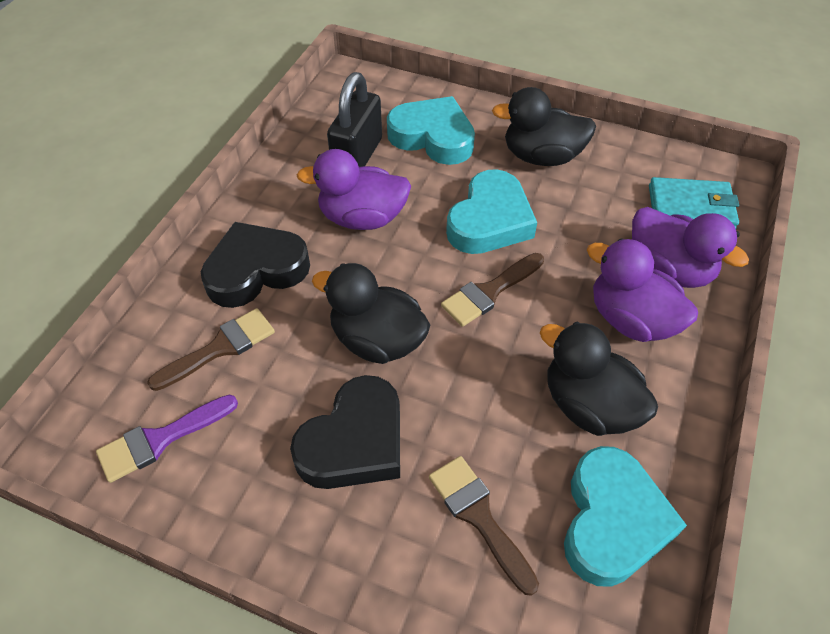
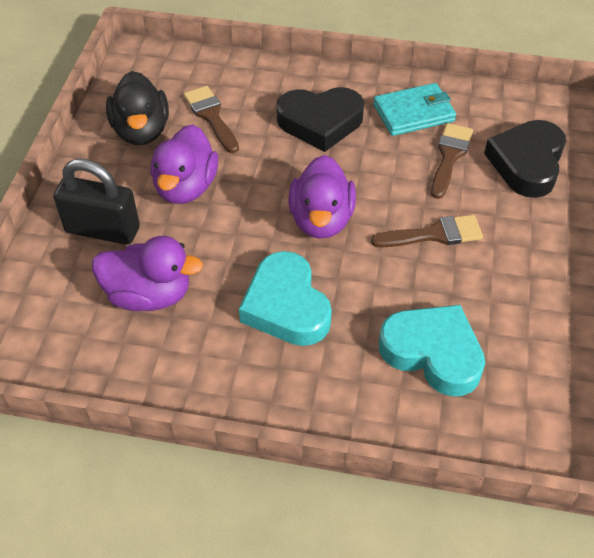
black duck: [312,263,430,364] [492,87,596,166] [540,322,658,436] = 3 -> [106,71,169,145] = 1
purple brush: [96,395,238,483] = 1 -> none = 0
turquoise heart: [387,96,475,165] [446,169,537,254] [564,446,687,587] = 3 -> [239,251,332,346] [379,305,485,396] = 2

